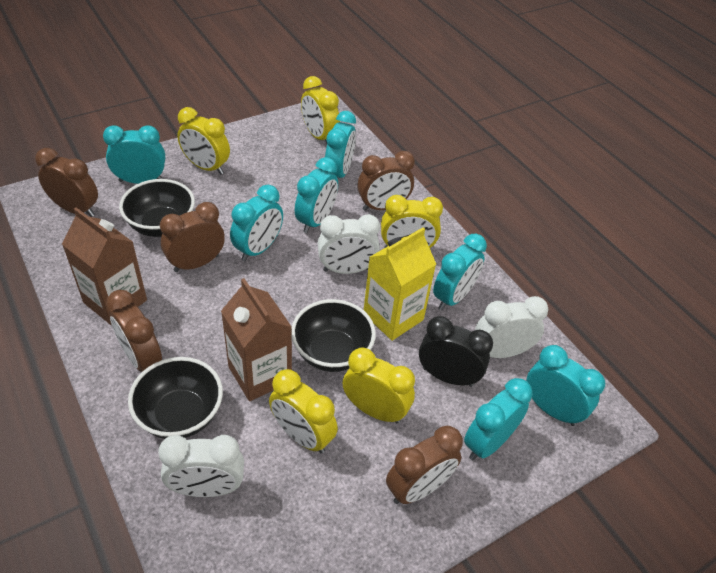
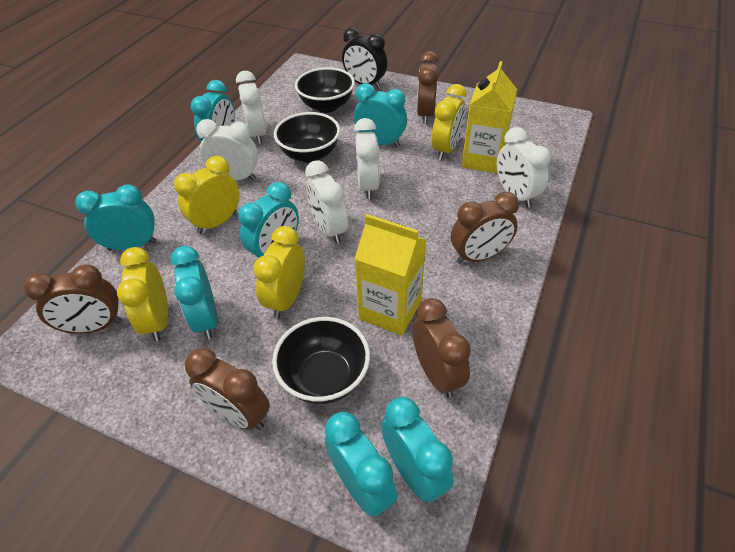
brown carton: [62,208,147,326] [221,278,292,401] = 2 -> none = 0
white clock: [158,435,244,497] [318,214,380,274] [475,296,548,358] = 3 -> [196,119,258,181] [236,71,267,144] [305,160,348,244] [354,118,380,199] [497,127,551,208] = 5
yellow carton: [364,227,436,341] = 1 -> [355,214,426,336] [462,61,517,173] = 2
yellow clock: [177,107,230,175] [269,369,338,454] [301,76,340,144] [343,347,415,424] [381,195,443,248] = 5 -> [117,247,168,341] [174,156,240,234] [253,226,305,318] [432,84,467,160] = 4

